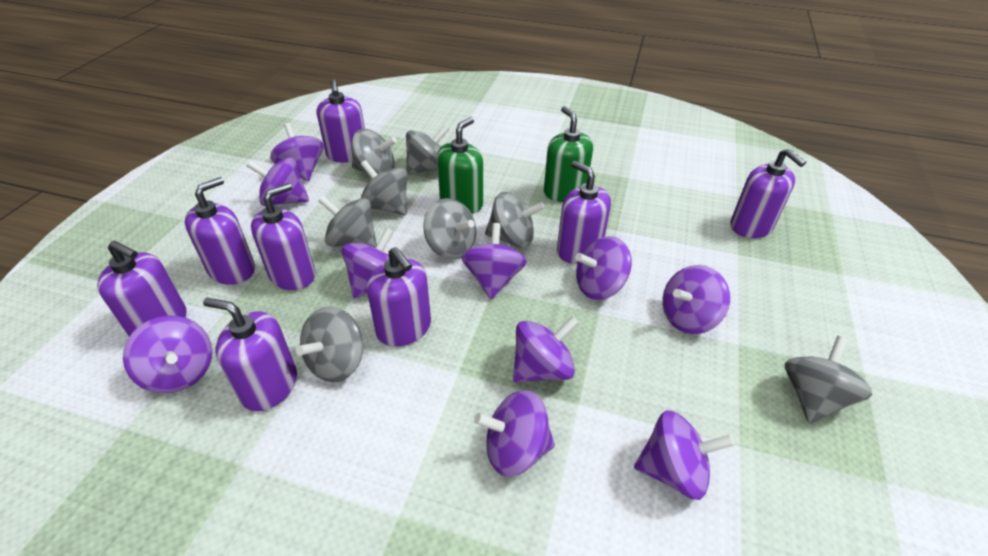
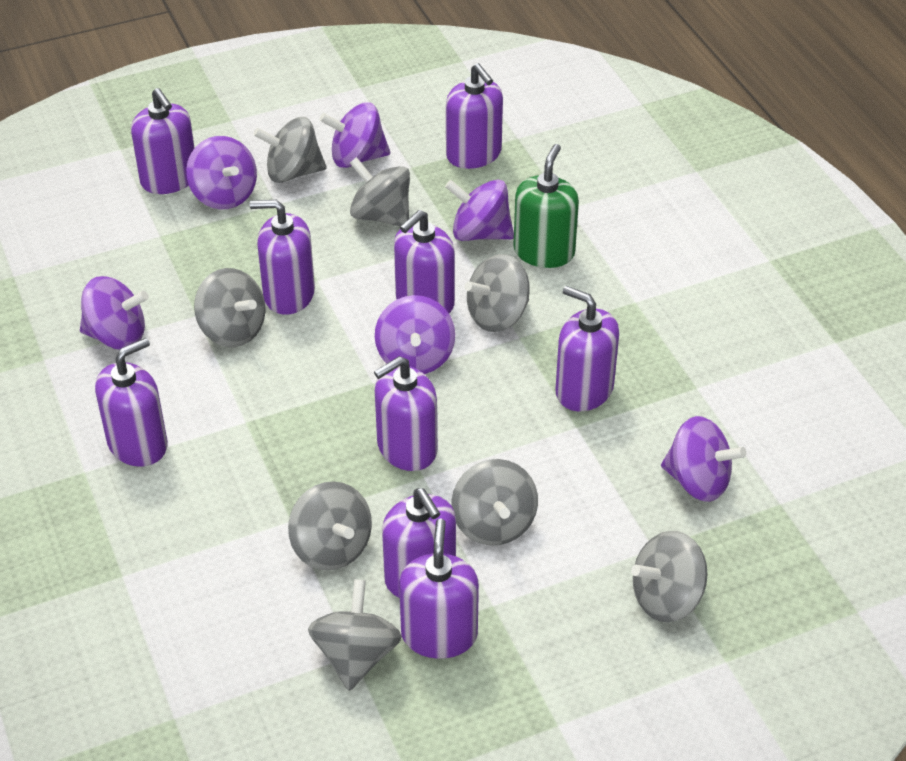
green soap dispenser: [437,117,483,214] [544,106,593,202] = 2 -> [514,144,579,268] = 1
purple soap dispenser: [97,241,187,337] [185,177,255,285] [203,298,297,411] [251,183,315,290] [317,79,365,162] [367,247,431,347] [557,161,611,264] [730,148,806,238] = 8 -> [95,338,168,467] [131,88,195,194] [250,200,315,315] [374,356,437,471] [382,488,456,598] [394,210,455,313] [399,519,479,659] [446,63,503,169] [555,286,619,411] = 9
purple spinning top: [123,315,212,394] [247,157,309,206] [270,123,323,181] [342,228,393,298] [461,223,527,299] [474,390,555,477] [513,316,579,383] [575,236,632,300] [634,410,735,500] [663,265,730,334] = 10 -> [80,276,149,350] [186,136,257,209] [319,102,390,168] [375,295,455,374] [445,179,514,241] [661,416,746,502] = 6

